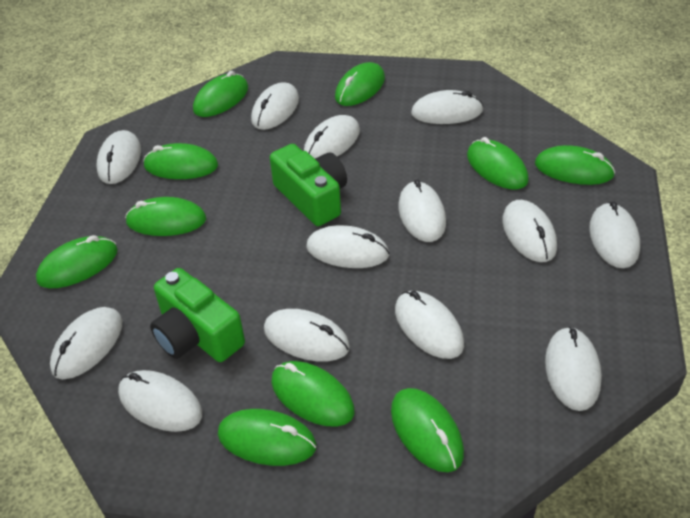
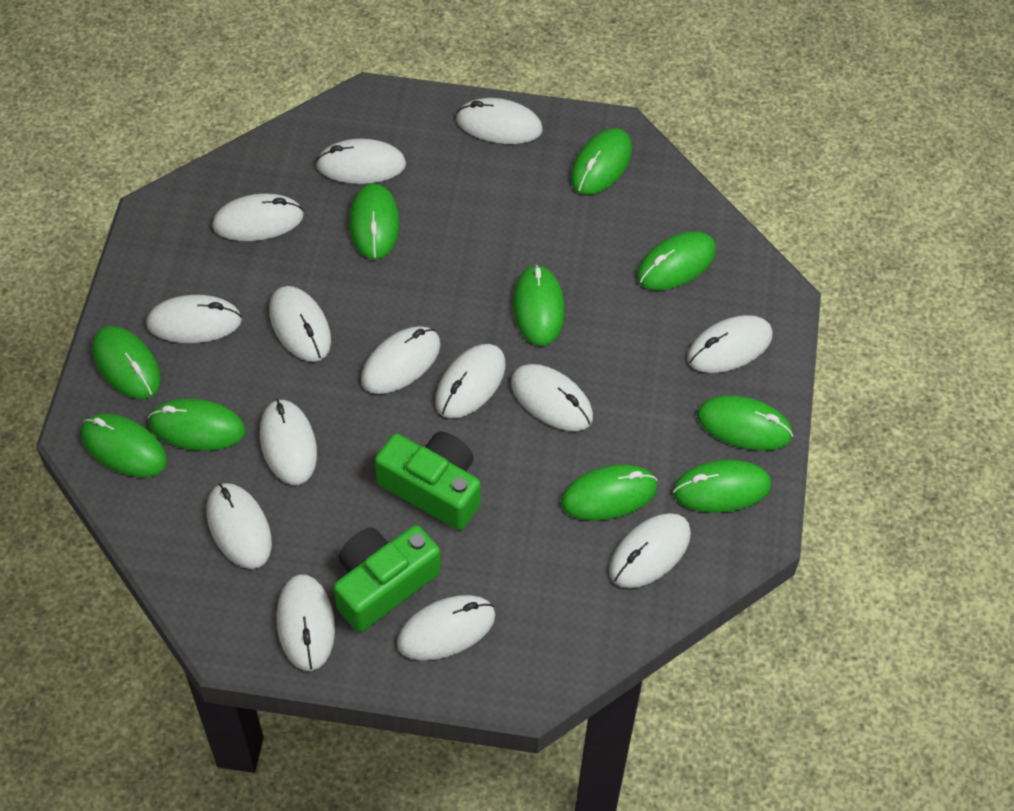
white mouse: [50,307,123,379] [96,130,141,184] [118,370,202,432] [251,82,299,130] [264,309,350,362] [304,115,360,159] [306,225,389,268] [395,291,464,359] [399,179,446,242] [411,90,483,124] [502,200,557,262] [545,326,602,411] [589,201,640,268] = 13 -> [146,295,242,343] [207,483,272,569] [212,193,304,241] [260,399,317,485] [269,286,331,362] [277,574,335,671] [316,139,406,184] [361,326,441,394] [397,595,495,660] [435,344,506,418] [456,98,543,144] [511,364,593,431] [609,513,691,588] [687,315,773,373] = 14

